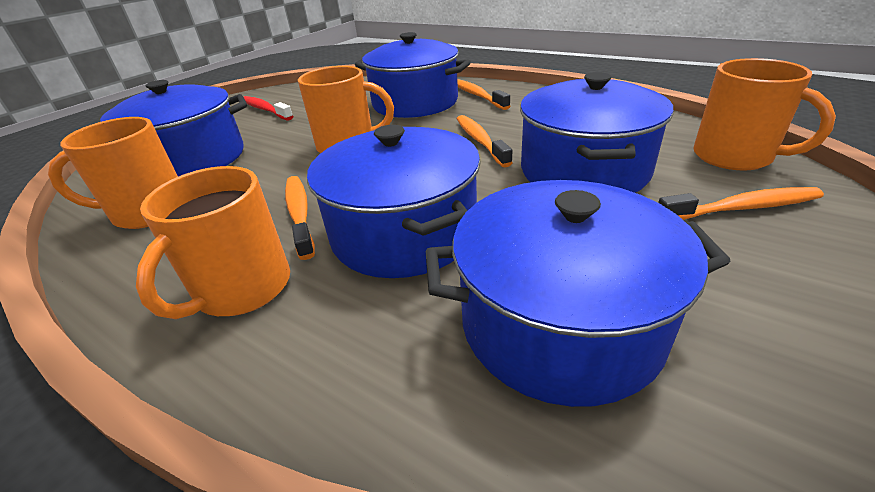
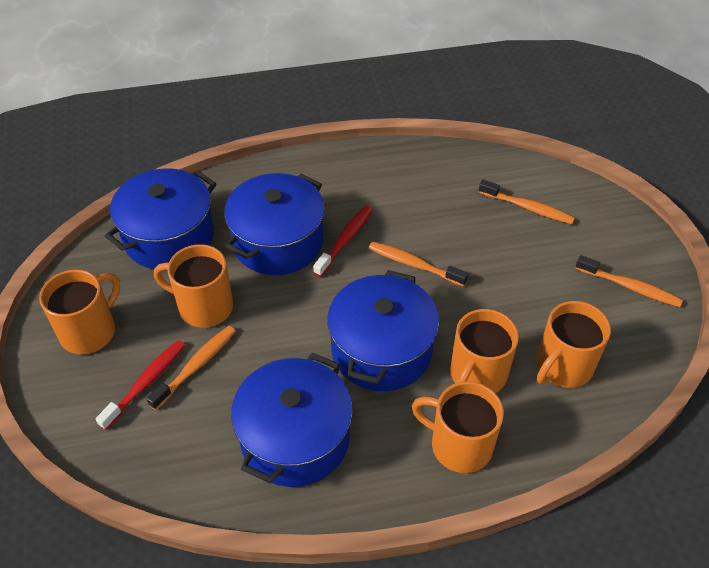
blue pot: [100,80,247,177] [307,125,481,278] [355,32,471,118] [426,180,731,407] [520,72,674,193] = 5 -> [105,168,216,269] [224,173,325,275] [231,353,353,487] [327,270,439,391] = 4
orange mug: [48,117,178,229] [136,166,290,319] [298,66,394,153] [693,58,836,171] = 4 -> [39,269,120,354] [154,244,233,328] [412,381,504,473] [450,309,519,393] [537,301,611,388] = 5
red toothbrush: [244,96,293,121] = 1 -> [95,340,185,430] [313,206,373,277] = 2

